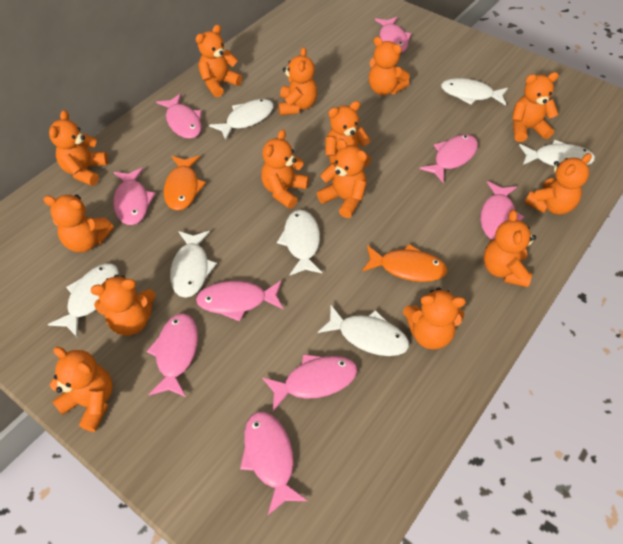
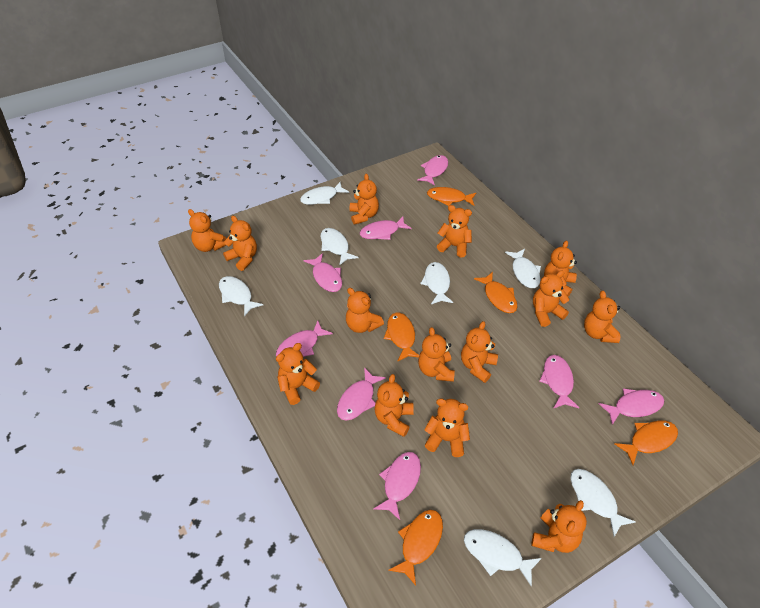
orange fish: [164,156,206,211] [362,244,447,282] = 2 -> [384,312,419,361] [388,510,443,585] [427,187,476,206] [474,272,517,313] [615,421,678,465] = 5
pink fish: [113,167,156,225] [146,313,198,397] [156,94,202,139] [196,280,283,322] [240,412,308,515] [262,354,357,411] [375,17,412,53] [420,134,478,183] [481,181,524,240] = 9 -> [276,321,333,357] [304,253,342,292] [337,368,386,421] [360,216,412,240] [373,452,421,520] [417,155,448,186] [540,355,579,409] [599,388,664,425] = 8

